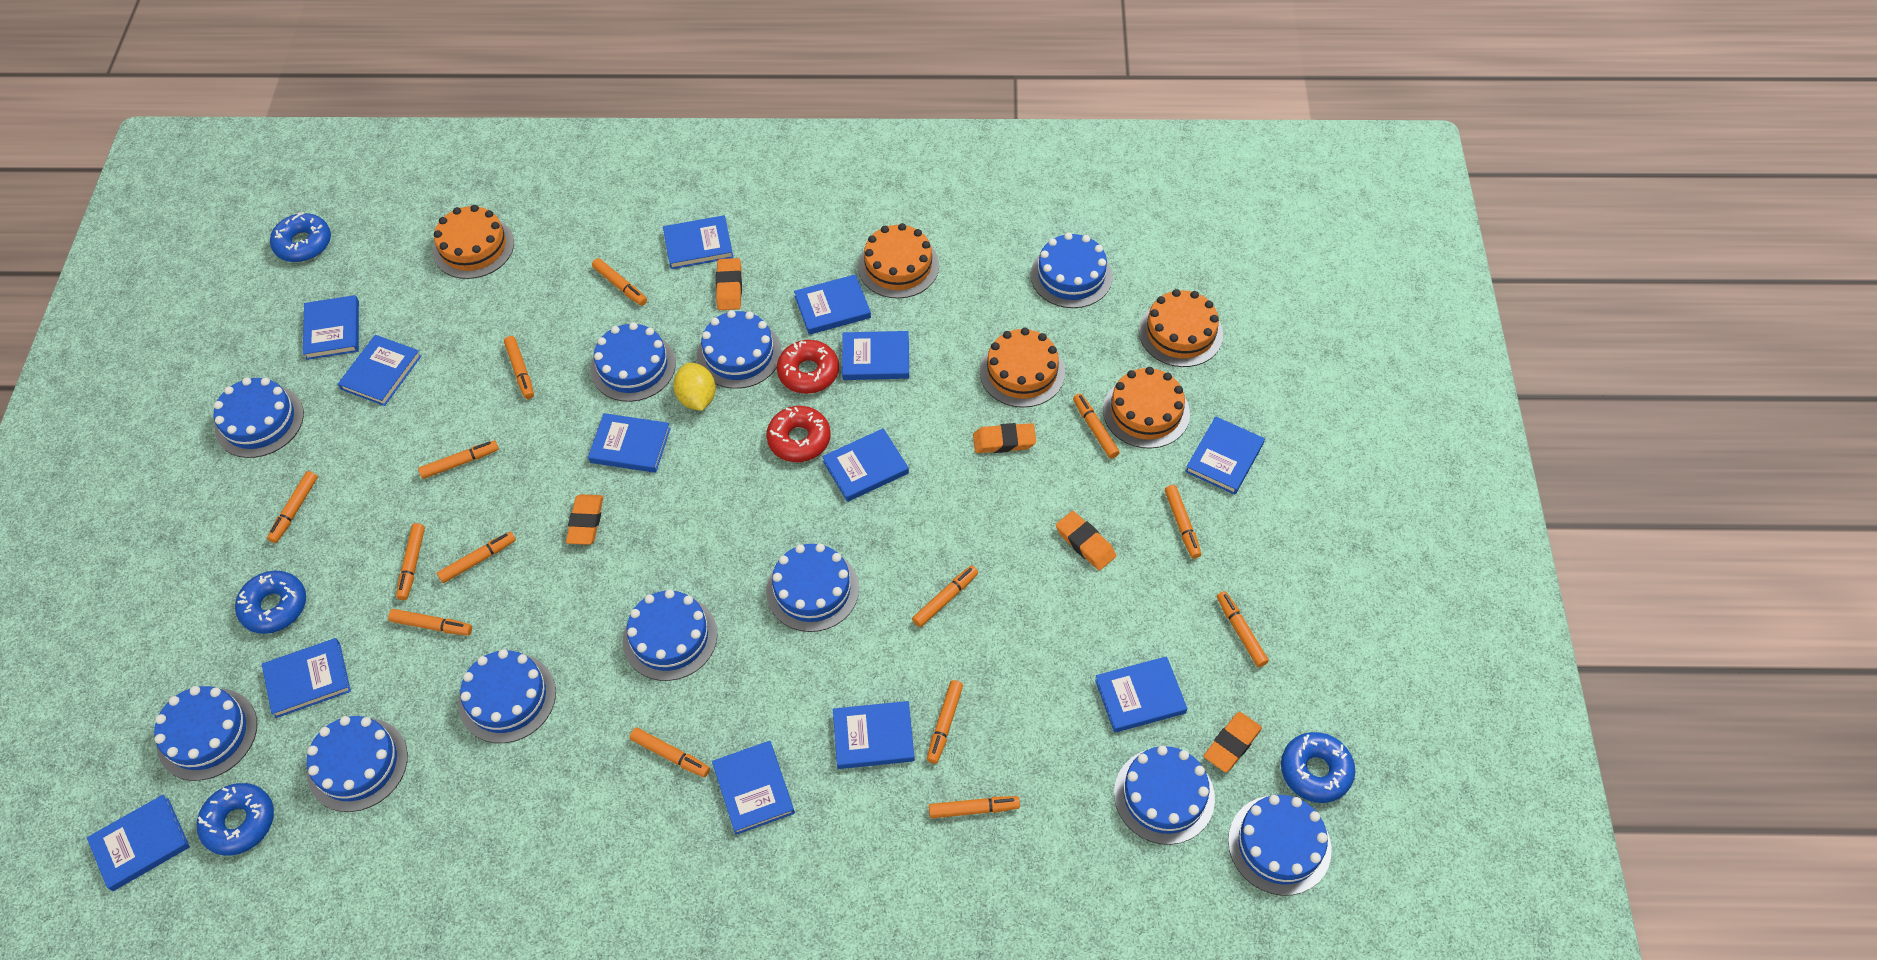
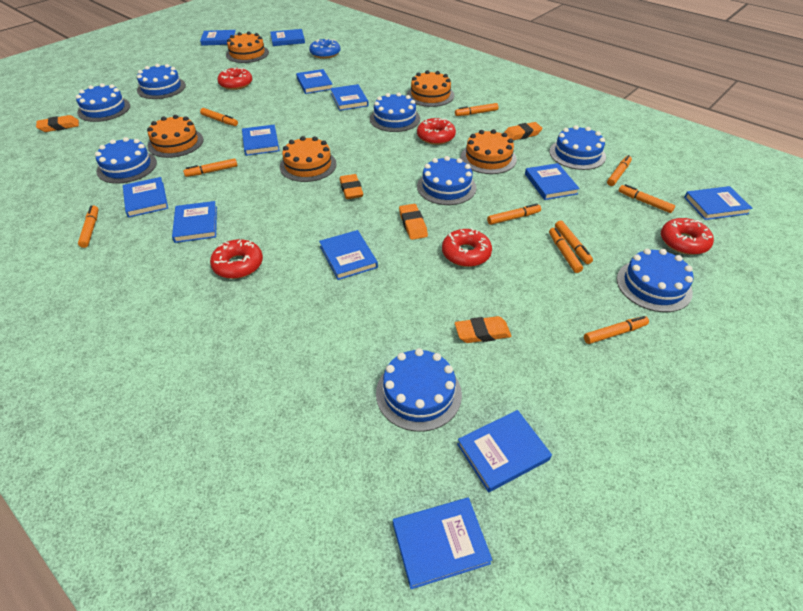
blue book: [87,794,190,891] [262,638,351,718] [303,295,359,360] [338,335,421,406] [588,413,671,473] [663,215,734,269] [712,741,795,835] [794,274,871,335] [822,428,909,502] [833,701,915,769] [842,331,909,380] [1095,656,1188,733] [1185,416,1265,495] = 13 -> [123,177,168,218] [172,201,217,243] [200,30,237,46] [242,125,280,156] [270,29,305,46] [296,69,333,94] [319,230,378,280] [330,84,369,111] [393,498,492,589] [457,410,552,492] [525,163,580,200] [684,186,753,220] = 12
blue cake: [154,686,257,781] [214,377,304,458] [307,716,408,812] [458,649,556,743] [591,322,676,402] [623,589,717,681] [697,310,781,389] [766,543,859,632] [1031,232,1113,308] [1114,746,1215,845] [1228,795,1332,896] = 11 -> [76,83,130,122] [95,137,157,184] [137,64,186,99] [370,92,420,132] [376,348,462,432] [417,156,476,205] [549,125,606,170] [617,249,693,312] = 8
blue donut: [197,783,274,856] [235,571,306,634] [270,212,331,262] [1281,732,1355,803] = 4 -> [309,39,340,59] = 1
orange marker: [267,471,318,543] [388,609,472,636] [396,523,425,600] [418,440,499,479] [437,532,516,583] [504,336,534,399] [592,258,647,306] [630,728,710,777] [912,566,978,627] [927,680,963,764] [929,796,1020,818] [1073,393,1120,459] [1165,485,1201,559] [1217,591,1269,667] = 14 -> [78,205,98,248] [183,158,238,177] [200,108,238,126] [455,103,498,116] [487,204,541,225] [549,228,583,273] [555,221,593,264] [584,316,649,344] [607,155,632,186] [619,184,675,213] = 10
red donut: [766,406,831,462] [777,340,839,394] = 2 -> [210,239,263,279] [217,68,252,90] [417,118,456,145] [442,228,492,267] [661,218,714,255] = 5
yellow lemon: [673,363,716,411] = 1 -> none = 0

